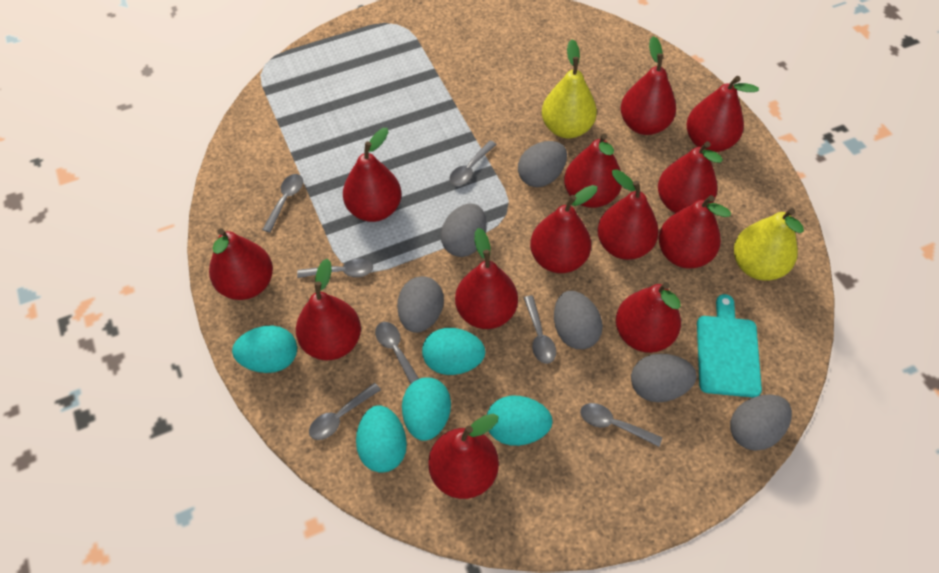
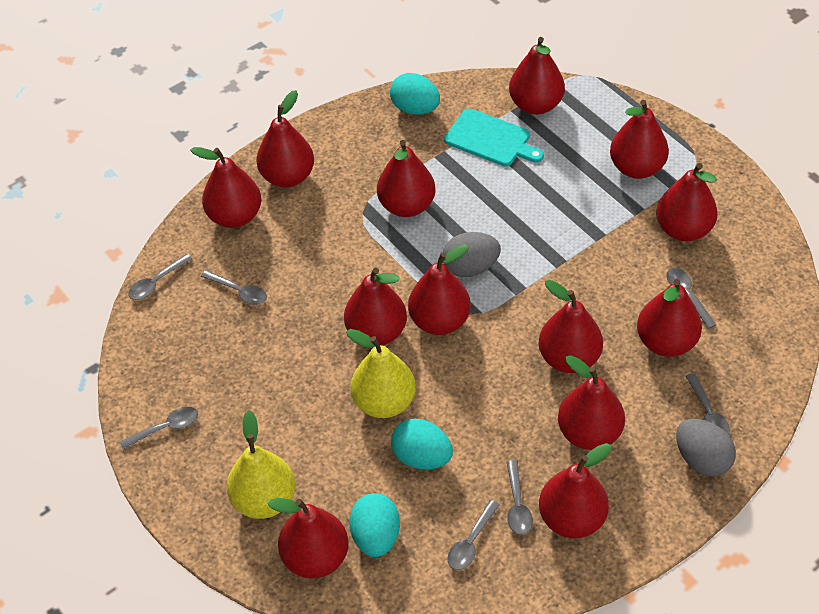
grey egg: [397,276,444,333] [441,203,487,257] [518,141,567,187] [554,291,603,349] [631,354,697,402] [730,394,792,451] = 6 -> [443,232,501,277] [676,419,736,476] = 2
turquoise egg: [232,326,297,373] [356,405,407,473] [402,377,451,441] [422,328,485,375] [487,396,553,446] = 5 -> [349,493,400,557] [390,73,440,115] [391,418,453,469] = 3

